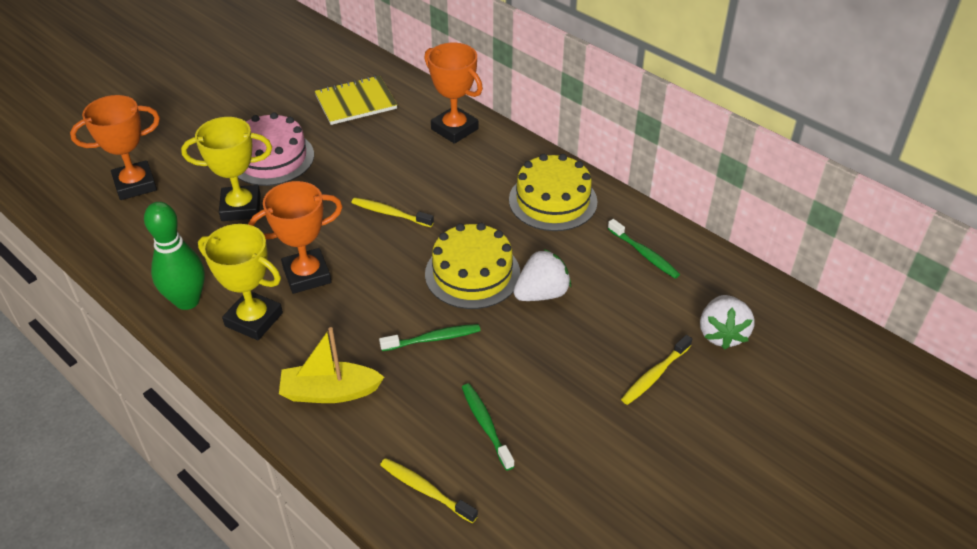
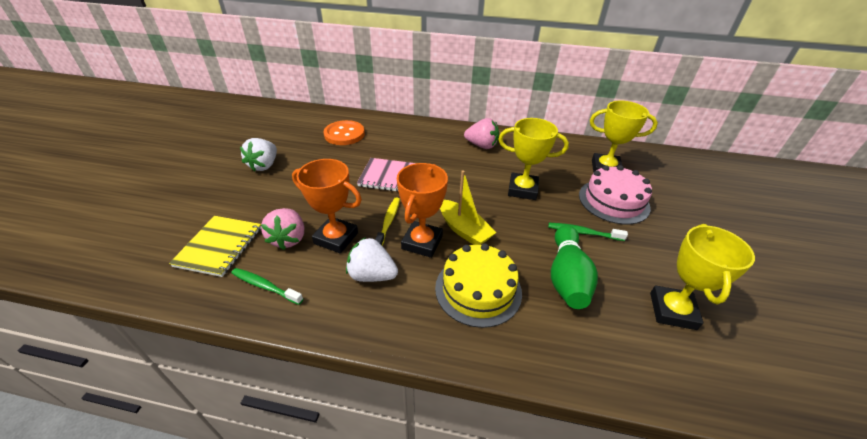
green toothbrush: [379,324,481,351] [462,384,515,471] [608,219,680,279] = 3 -> [231,268,303,305] [548,223,628,241] = 2
orange button: none = 0 -> [324,120,365,145] = 1
orange trophy: [70,95,160,200] [248,181,343,294] [424,43,483,144] = 3 -> [292,159,362,254] [397,163,448,258] = 2
pink notebook: none = 0 -> [357,158,415,192] = 1
pink strawberry: none = 0 -> [261,208,304,250] [464,118,499,149] = 2
yellow cake: [425,223,520,309] [509,154,597,231] = 2 -> [435,243,522,328] = 1
yellow toothbrush: [351,198,434,227] [380,458,478,523] [621,335,692,405] = 3 -> [375,197,400,246] = 1
yellow trophy: [181,117,272,221] [198,224,283,340] = 2 -> [498,118,569,200] [590,100,658,173] [650,224,755,330] = 3

